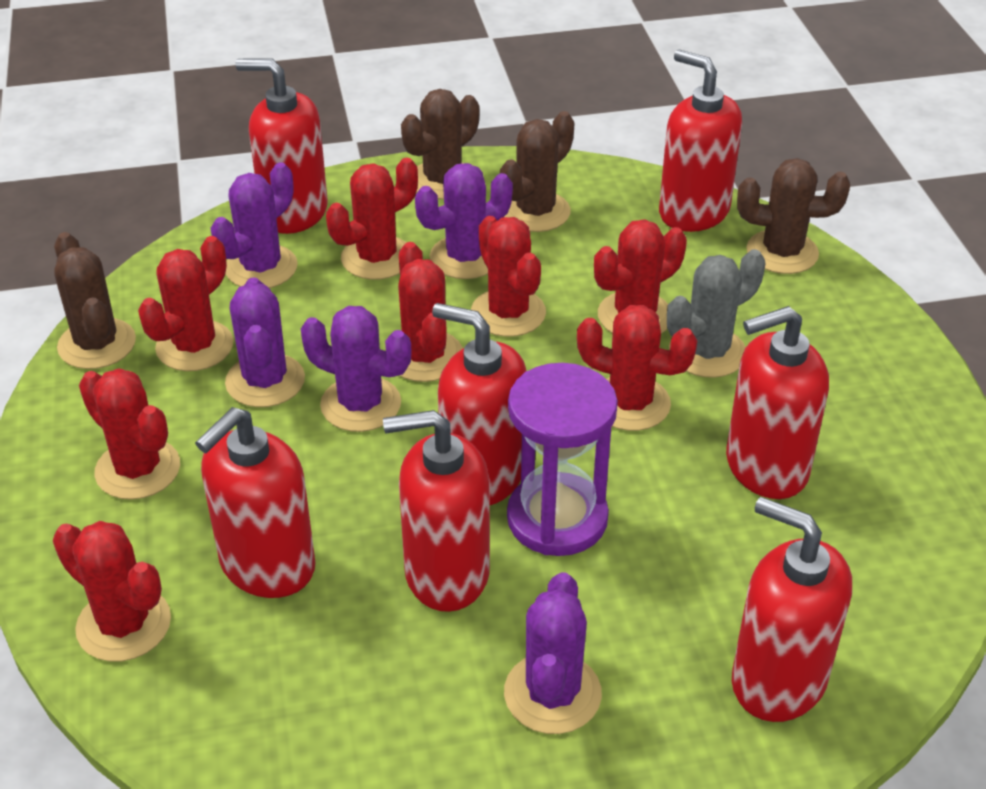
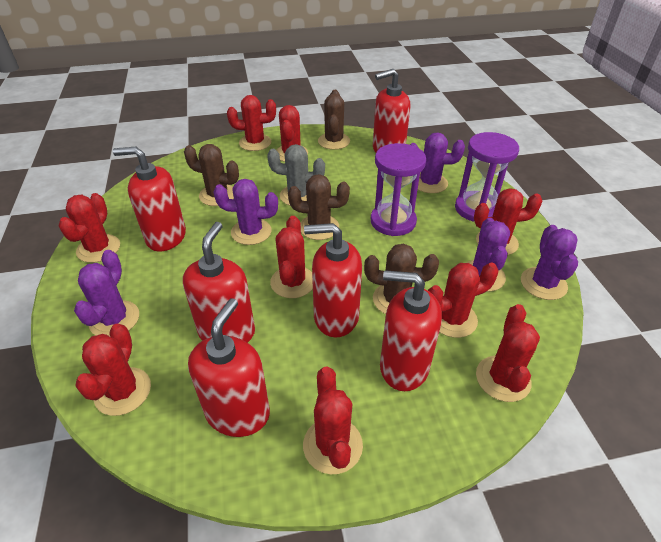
purple hourglass: [507,363,618,556] = 1 -> [371,143,426,236] [455,132,519,222] = 2
red cactus: [53,521,171,662] [79,368,180,500] [138,236,234,371] [326,158,418,280] [398,242,463,382] [471,216,546,337] [577,305,697,431] [594,219,687,334] = 8 -> [59,193,120,263] [75,324,151,416] [227,95,276,151] [270,216,313,298] [276,105,308,162] [303,366,363,474] [428,263,498,338] [474,188,542,255] [476,304,540,402] = 9
red soap dispenser: [195,407,315,598] [236,59,328,234] [383,410,490,612] [432,303,526,505] [659,49,742,232] [726,306,829,499] [732,497,852,722] = 7 -> [113,147,186,252] [183,222,255,343] [188,298,270,437] [304,223,362,337] [373,69,410,152] [380,270,442,391] = 6

